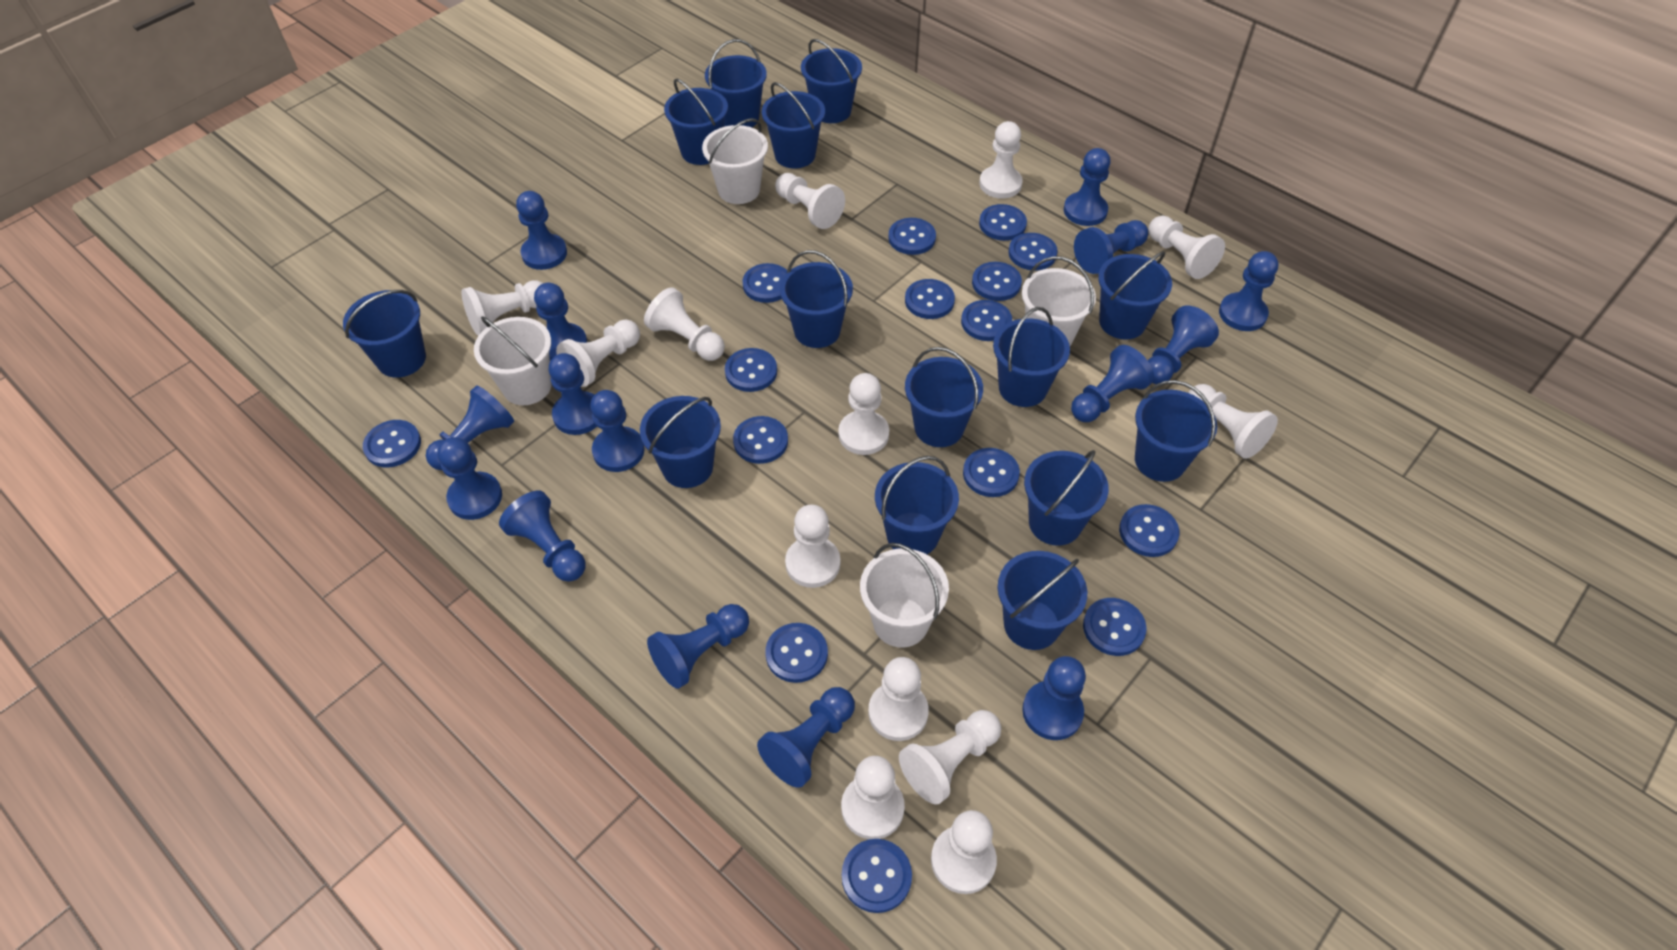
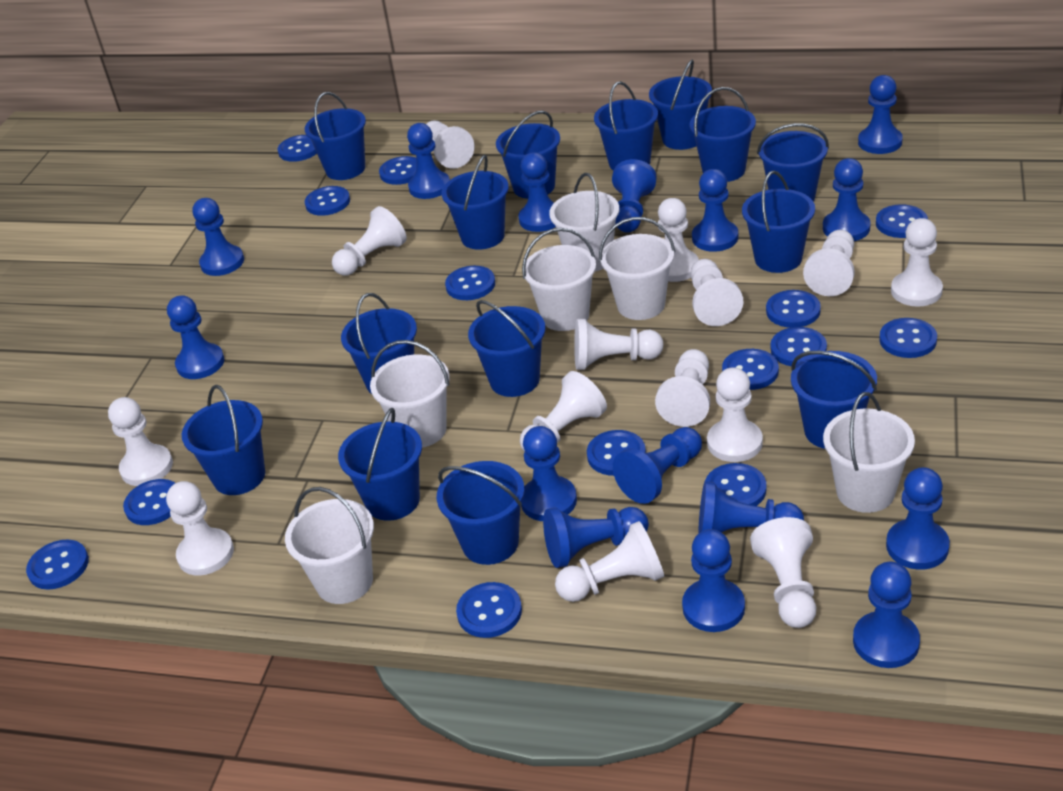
blue button: [363,420,421,467] [725,348,777,392] [733,416,788,464] [742,263,787,303] [765,623,828,683] [842,839,912,913] [888,218,936,255] [905,279,955,319] [961,300,1012,341] [963,448,1020,497] [972,262,1022,301] [979,204,1027,241] [1008,233,1057,270] [1083,598,1147,656] [1119,504,1179,557] = 15 -> [26,540,89,590] [123,479,175,525] [278,135,317,162] [305,186,350,216] [379,156,417,185] [445,266,495,300] [456,582,522,638] [587,430,646,476] [705,463,766,506] [722,349,779,390] [766,290,821,328] [771,327,827,367] [876,205,928,238] [879,318,937,358] = 14
white bucket: [474,316,552,405] [702,118,768,204] [860,543,949,648] [1022,256,1096,346] = 4 -> [285,487,374,604] [370,340,450,448] [522,228,596,331] [549,173,619,271] [599,217,675,320] [823,392,915,513] = 6
white pawn: [461,281,543,335] [556,319,640,387] [644,287,725,361] [775,173,845,229] [785,505,840,588] [838,373,889,455] [841,756,905,839] [868,657,929,741] [899,710,1001,805] [931,810,997,894] [979,121,1023,199] [1148,216,1225,279] [1188,384,1278,459] = 13 -> [108,397,173,486] [166,481,234,576] [332,206,407,275] [426,121,474,169] [520,371,607,452] [555,521,664,602] [574,319,663,370] [655,349,710,427] [658,198,699,282] [690,259,743,326] [707,367,763,462] [750,517,816,628] [803,230,855,296] [891,218,943,307] = 14

